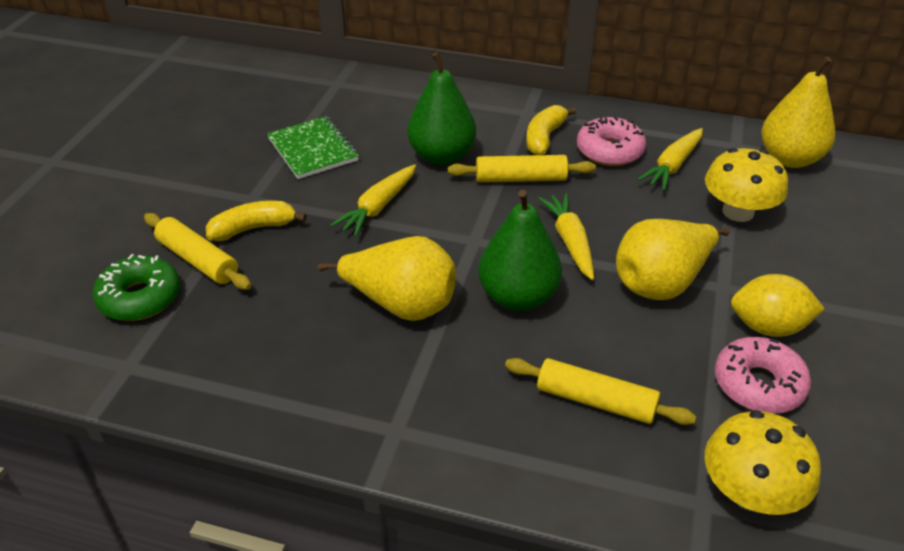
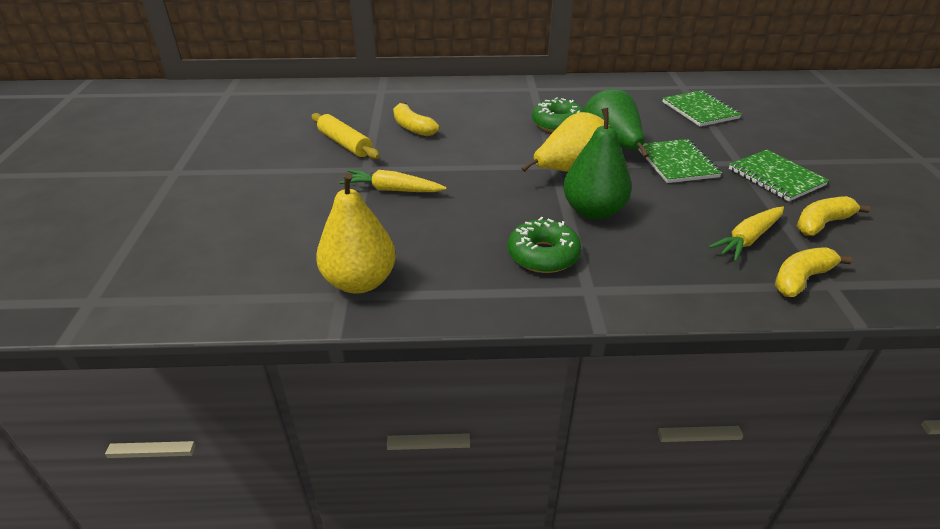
green donut: [93,254,180,321] = 1 -> [508,217,582,273] [532,97,584,133] = 2
green notebook: [267,116,359,179] = 1 -> [638,139,722,183] [662,90,742,127] [729,150,829,201] = 3
pink donut: [577,116,646,166] [715,337,811,414] = 2 -> none = 0
yellow banana: [206,201,307,241] [526,105,576,155] = 2 -> [393,102,439,136] [775,247,852,297] [797,196,871,236] = 3
yellow carrot: [331,164,416,237] [538,193,594,280] [638,128,703,190] = 3 -> [339,170,447,192] [709,206,784,262] = 2
yellow lemon: [731,274,824,337] = 1 -> none = 0
yellow mushroom: [705,148,788,222] [705,410,821,515] = 2 -> none = 0
yellow pear: [318,236,456,321] [616,219,730,300] [761,57,835,168] = 3 -> [316,173,396,294] [521,112,609,172] = 2
yellow rolling pin: [144,213,252,290] [448,155,596,182] [505,358,696,425] = 3 -> [312,113,380,159] = 1

